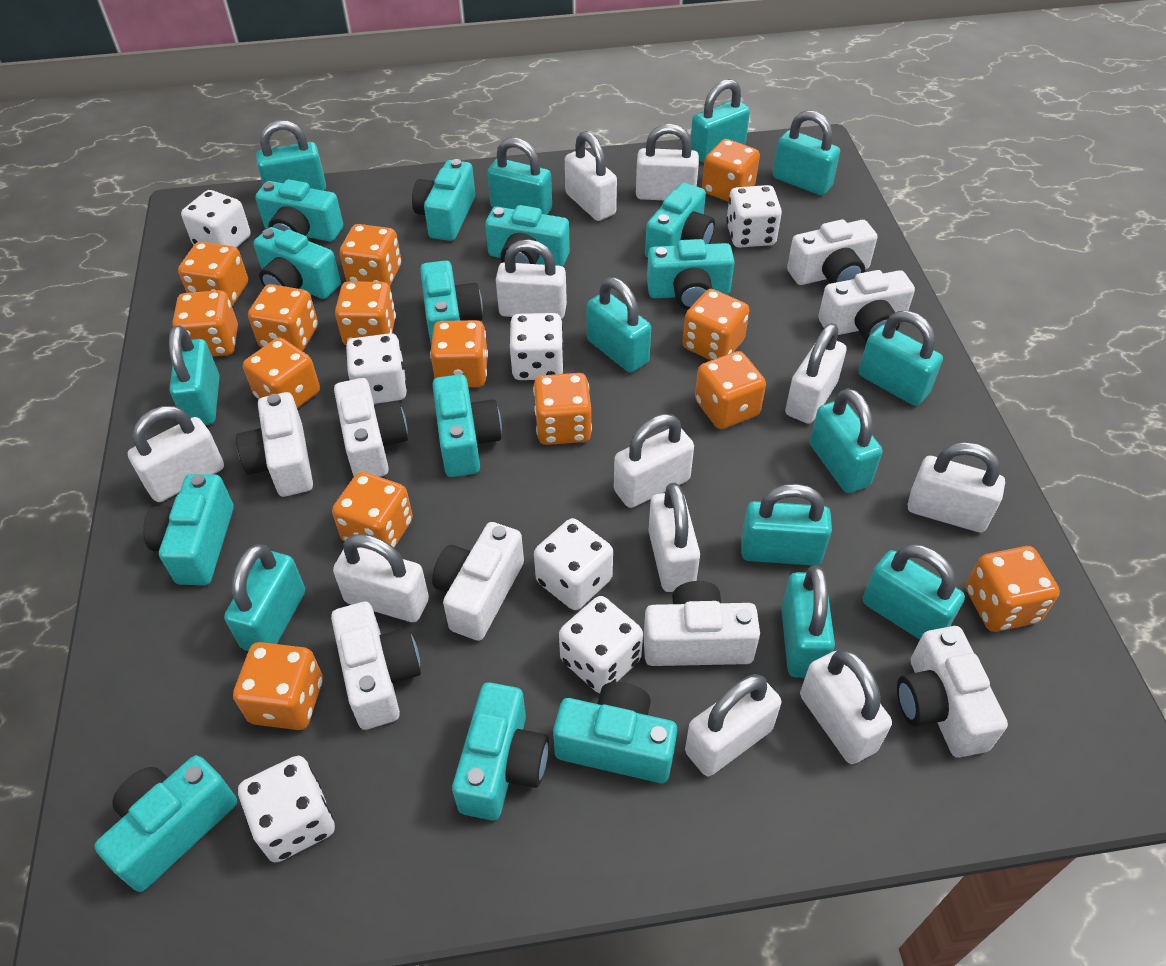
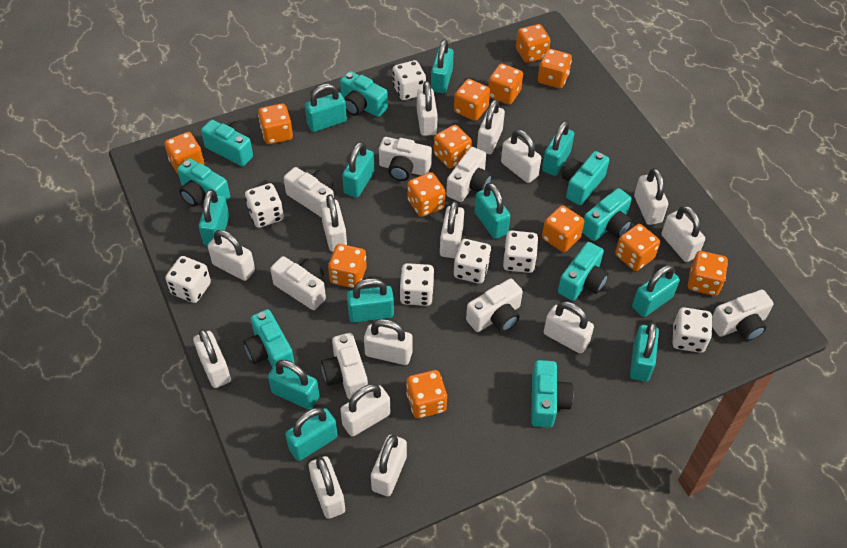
orange dice: [172,290,238,356] [178,242,248,306] [233,642,323,730] [243,338,320,408] [248,284,318,351] [332,472,413,550] [335,281,396,345] [339,224,401,286] [430,320,488,387] [533,373,592,445] [683,289,749,360] [695,351,766,429] [702,139,760,202] [966,546,1060,632] = 14 -> [164,132,204,175] [258,104,293,144] [328,244,367,288] [406,370,447,418] [407,172,445,217] [434,125,472,169] [454,79,490,121] [488,63,523,105] [516,24,550,63] [538,49,572,89] [542,205,584,252] [615,224,660,271] [688,251,728,296] = 13
turquoise camera: [94,755,237,892] [143,474,234,585] [253,227,341,299] [255,179,343,242] [412,159,475,241] [420,261,483,344] [432,374,502,477] [452,682,549,820] [485,205,570,266] [553,682,677,783] [645,183,715,258] [647,239,735,310] = 12 -> [177,158,230,207] [201,120,253,166] [243,309,294,368] [340,71,388,117] [531,360,573,428] [558,242,608,301] [562,151,609,205] [582,188,632,241] = 8
turquoise padlock: [169,325,220,425] [224,544,305,651] [256,120,326,191] [487,138,552,215] [586,277,651,373] [691,79,750,162] [741,484,832,566] [773,110,840,195] [781,566,835,678] [810,388,882,493] [859,311,943,406] [863,544,965,640] = 12 -> [199,189,229,246] [268,360,320,410] [285,407,338,461] [305,83,347,132] [342,142,374,198] [347,278,394,323] [431,39,454,93] [475,183,510,239] [542,121,574,176] [630,322,659,382] [632,265,680,317] = 11
white camera: [236,392,313,497] [331,601,421,730] [334,378,408,477] [432,522,524,641] [643,581,760,666] [787,219,878,285] [818,270,915,342] [897,626,1008,758] = 8 -> [270,256,326,310] [284,167,334,217] [321,333,368,400] [379,137,432,181] [446,147,492,202] [466,278,523,332] [712,290,774,341] = 7
white padlock: [128,406,224,502] [333,534,429,622] [496,240,567,319] [565,131,617,221] [614,414,694,508] [636,124,699,200] [648,483,700,592] [685,674,781,776] [785,323,847,424] [800,650,892,764] [908,442,1005,532] = 11 -> [193,329,231,388] [208,230,255,281] [309,456,345,519] [320,194,347,252] [340,384,390,437] [364,319,412,365] [371,435,407,496] [417,81,438,136] [440,201,464,258] [477,99,505,154] [501,130,541,183] [544,301,594,354] [634,168,668,225] [661,206,705,262] = 14

